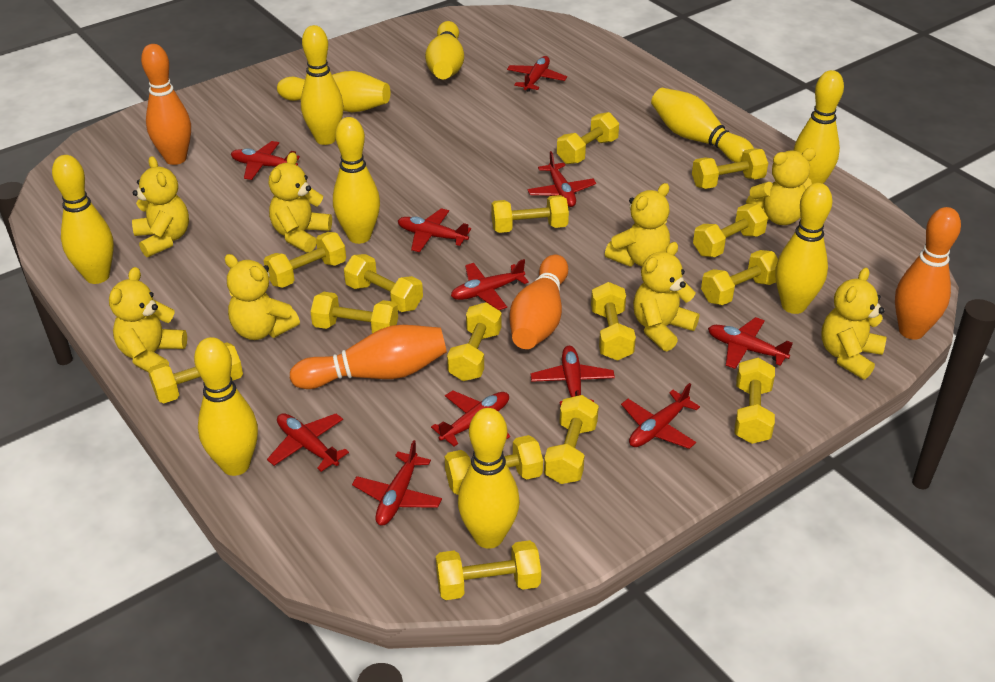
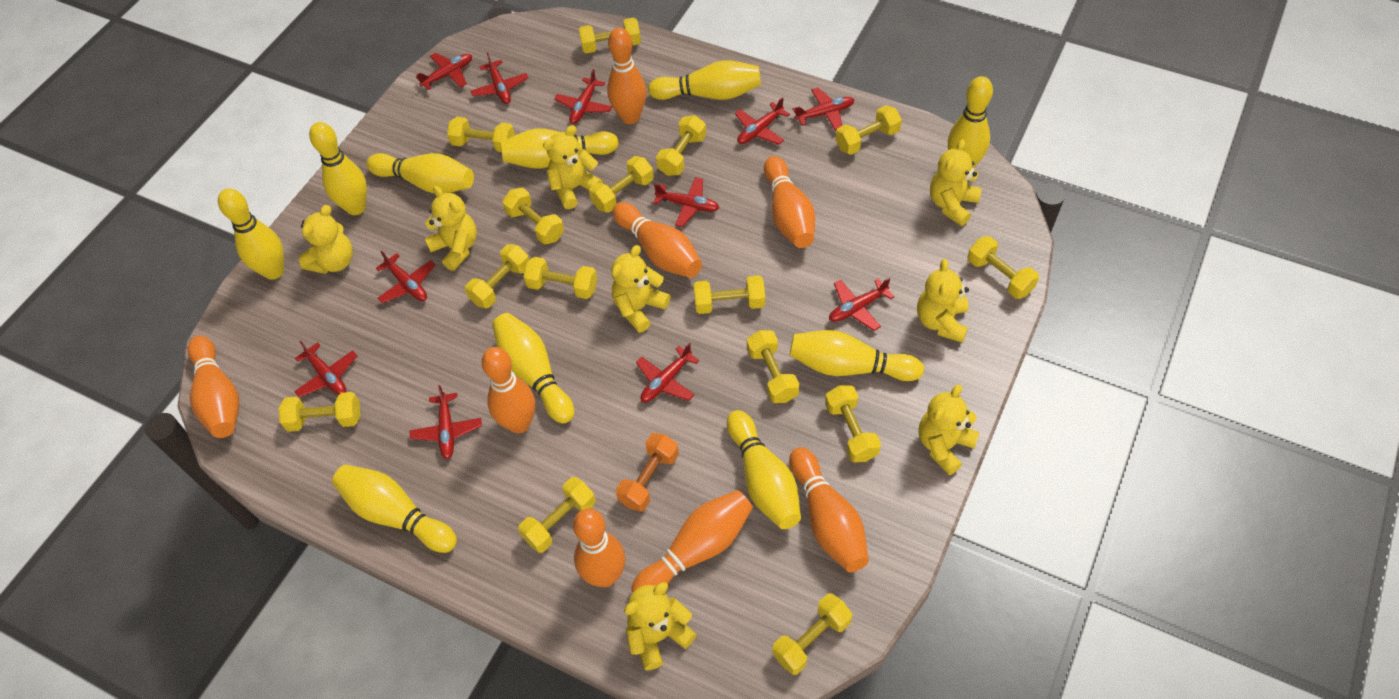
orange bowling pin: [141,44,191,165] [290,325,447,389] [509,255,568,349] [895,207,961,340] = 4 -> [187,336,239,438] [481,347,535,433] [573,508,625,587] [607,28,647,124] [612,202,702,278] [631,490,753,593] [764,156,815,248] [789,447,869,572] = 8
orange dumbbell: none = 0 -> [616,433,679,512] = 1

